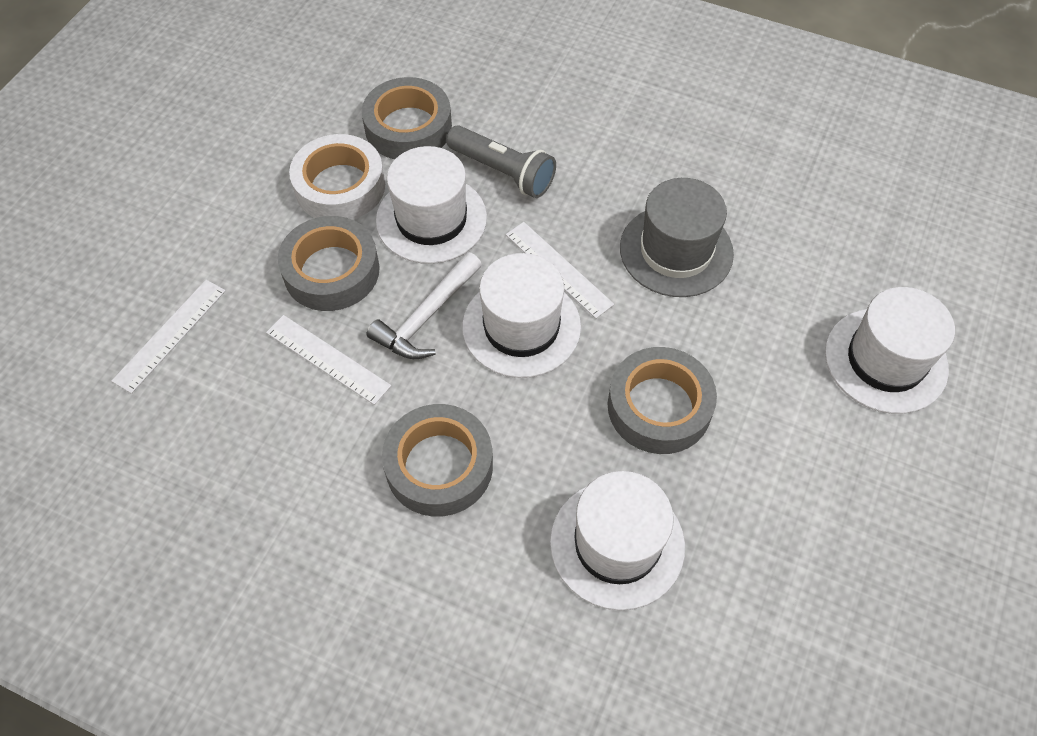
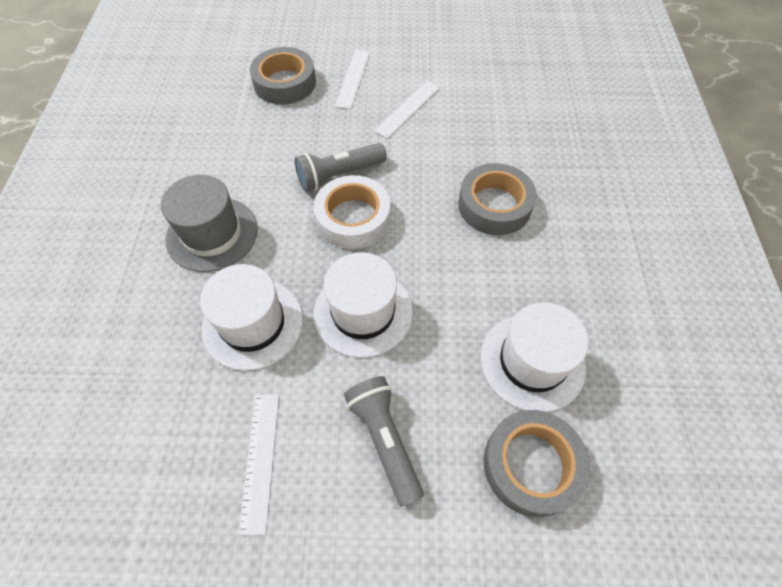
grey flashlight: [446,125,556,198] = 1 -> [295,143,387,192] [344,376,424,507] = 2
grey tape: [278,216,380,311] [362,77,452,159] [382,404,493,517] [608,347,717,454] = 4 -> [250,47,316,104] [458,163,537,235] [483,410,590,517] = 3
white hammer: [366,252,482,359] = 1 -> none = 0
white hat: [376,146,487,264] [462,253,581,378] [550,471,685,611] [825,287,955,414] = 4 -> [200,264,303,371] [314,252,413,358] [481,302,589,412] = 3

